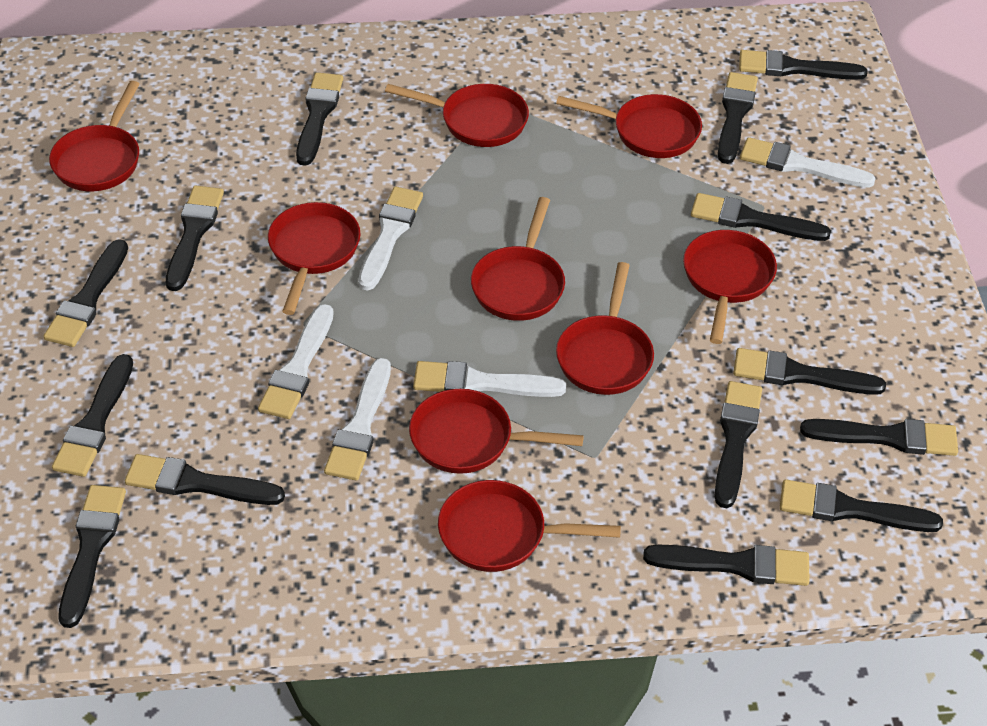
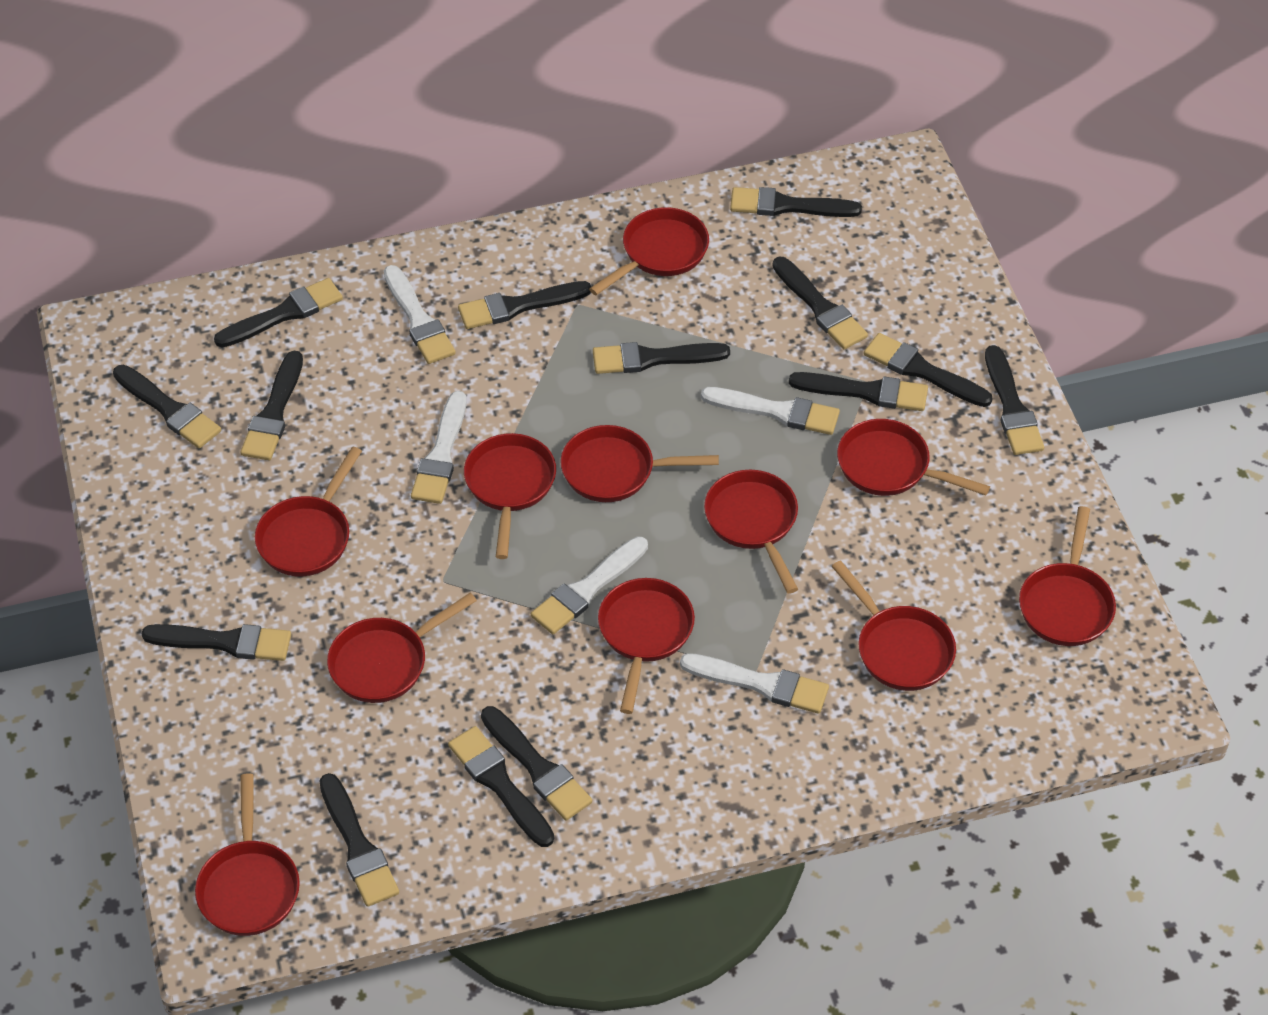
red pan: [49,81,139,191] [268,202,361,315] [385,84,529,147] [409,389,584,474] [438,480,621,572] [471,197,565,321] [556,94,702,158] [556,262,654,395] [683,230,777,344] = 9 -> [195,773,300,936] [255,446,362,576] [327,592,477,703] [464,433,556,559] [560,425,719,502] [589,207,709,295] [598,578,695,714] [704,470,798,594] [831,560,956,691] [837,419,990,496] [1019,506,1116,646] = 11

